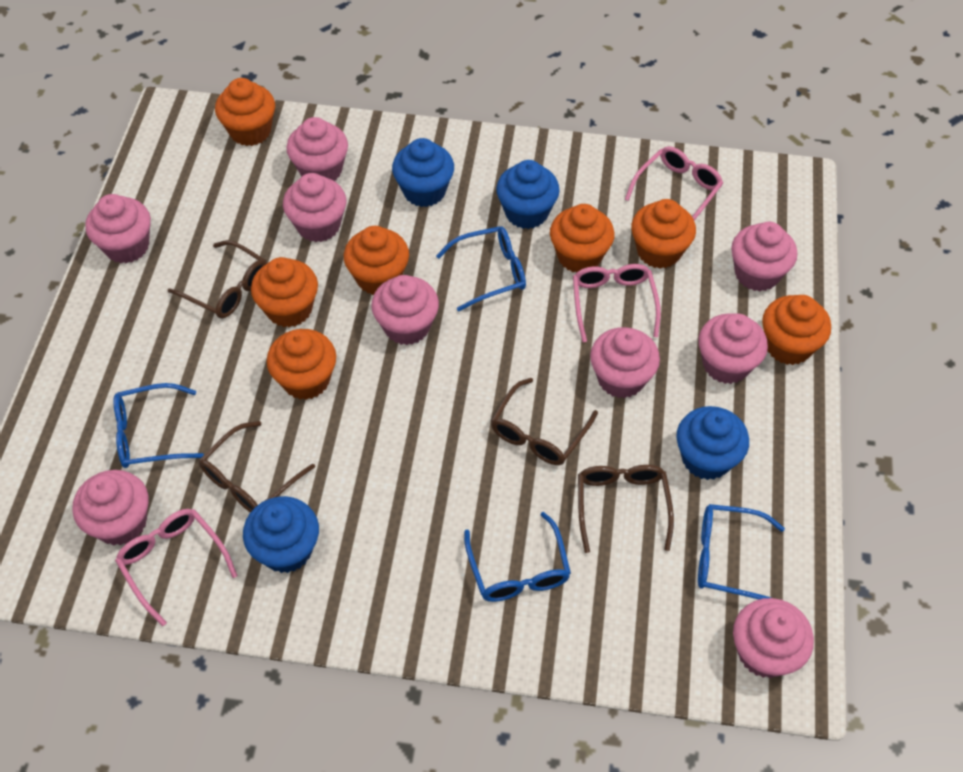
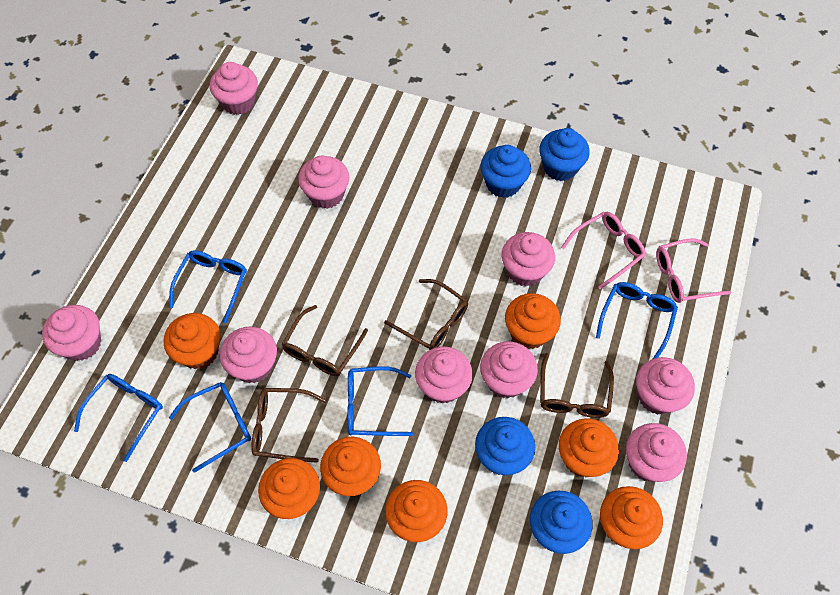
blue glasses: [113,383,204,468] [436,226,526,312] [464,512,571,602] [698,504,785,599] = 4 -> [74,374,163,462] [169,250,247,323] [169,382,251,473] [347,366,413,436] [596,282,678,359] = 5
pink glasses: [115,509,238,626] [573,264,661,343] [625,146,723,220] = 3 -> [561,212,646,289] [656,238,731,303] = 2

